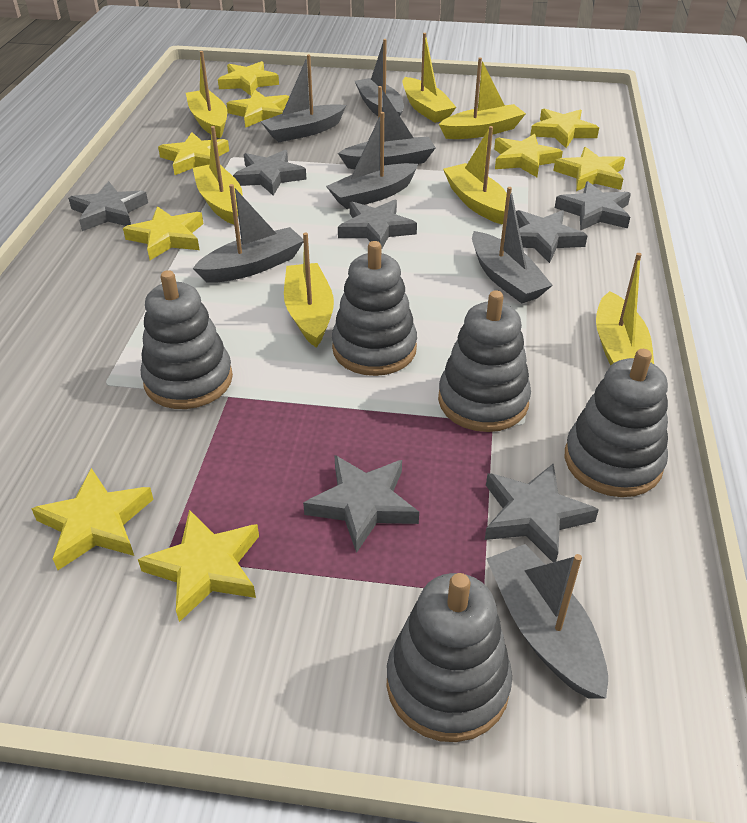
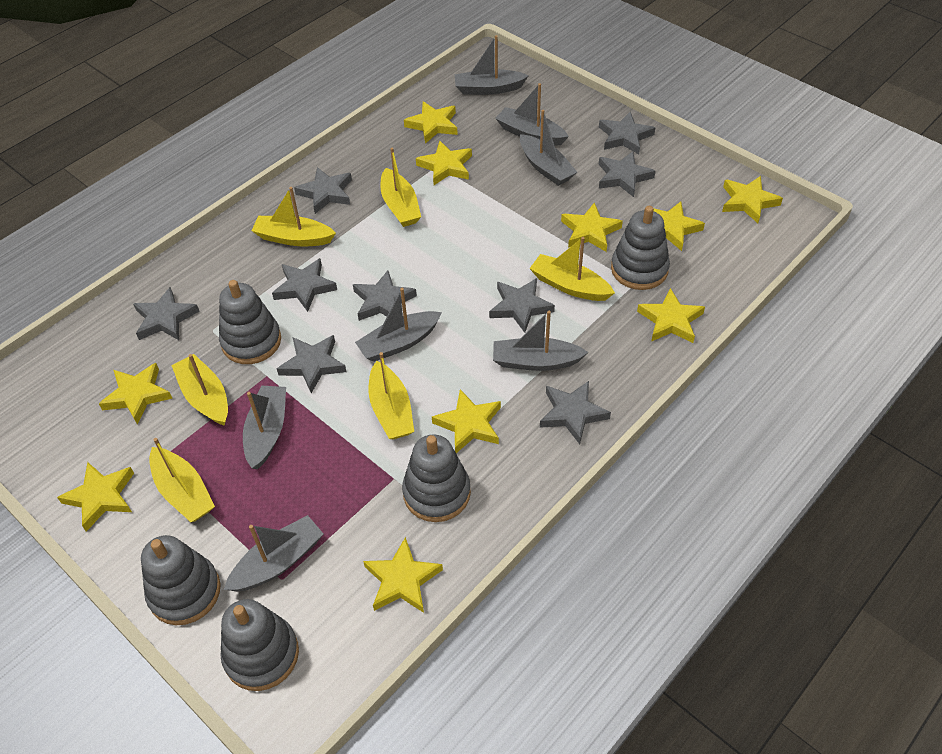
grey star: [68,181,148,231] [233,150,307,196] [303,455,419,553] [338,200,417,250] [485,464,599,562] [516,210,588,263] [555,181,631,231] = 7 -> [133,287,200,340] [272,258,337,312] [277,335,346,393] [294,167,352,214] [353,271,417,321] [489,278,555,333] [540,381,611,444] [599,112,655,154] [599,151,655,197] = 9
yellow boat: [186,51,227,138] [193,126,243,225] [284,233,334,348] [403,33,456,123] [439,58,526,139] [443,126,507,225] [596,253,654,366] = 7 -> [149,438,215,522] [171,354,228,426] [251,187,336,246] [369,352,414,439] [380,148,421,227] [529,237,615,301] = 6
yellow star: [31,468,154,570] [123,206,203,260] [138,510,259,622] [158,132,229,175] [218,61,279,96] [227,90,289,128] [494,134,563,177] [530,109,599,148] [553,147,625,191] = 9 -> [57,462,134,532] [99,363,173,424] [363,537,443,613] [404,101,458,144] [416,141,472,185] [432,389,501,453] [561,202,623,252] [637,288,705,343] [653,202,705,251] [722,176,783,223] = 10

